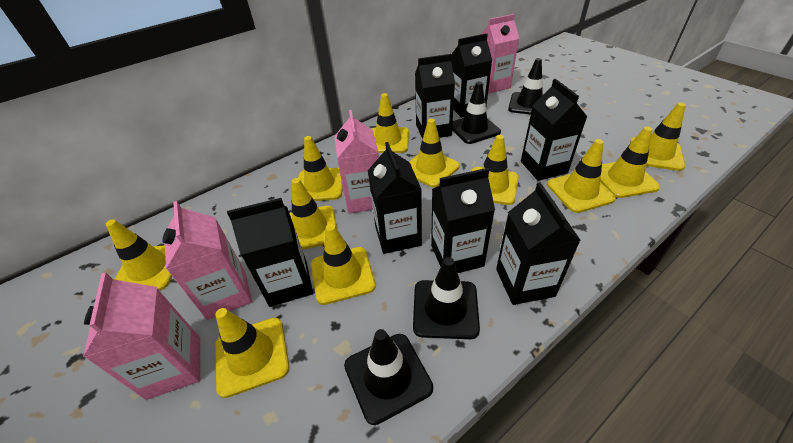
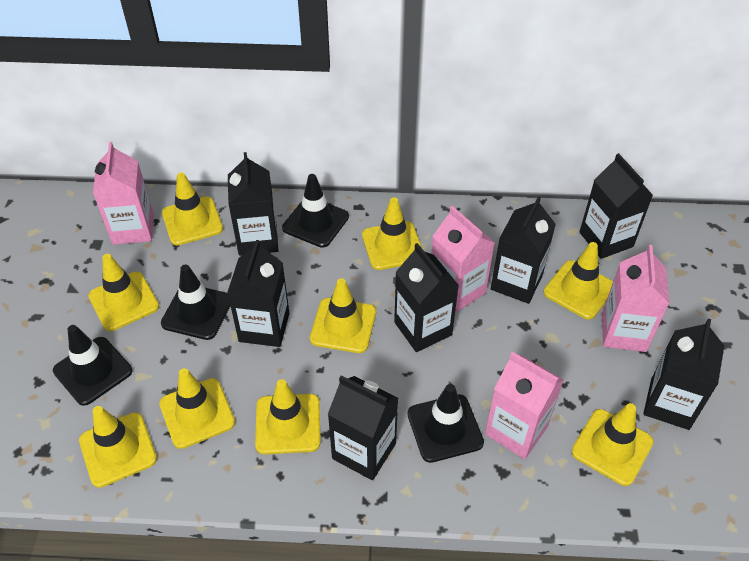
yellow traffic cone: [106,219,173,290] [215,308,289,398] [289,178,337,250] [298,136,343,201] [311,224,376,305] [371,93,409,153] [409,119,460,187] [471,135,519,205] [547,139,616,213] [600,126,660,198] [630,102,686,171] = 11 -> [79,406,157,488] [88,254,159,331] [159,368,235,449] [162,173,223,245] [255,379,321,454] [310,278,376,353] [362,197,422,270] [543,242,613,319] [571,403,654,486] = 9

